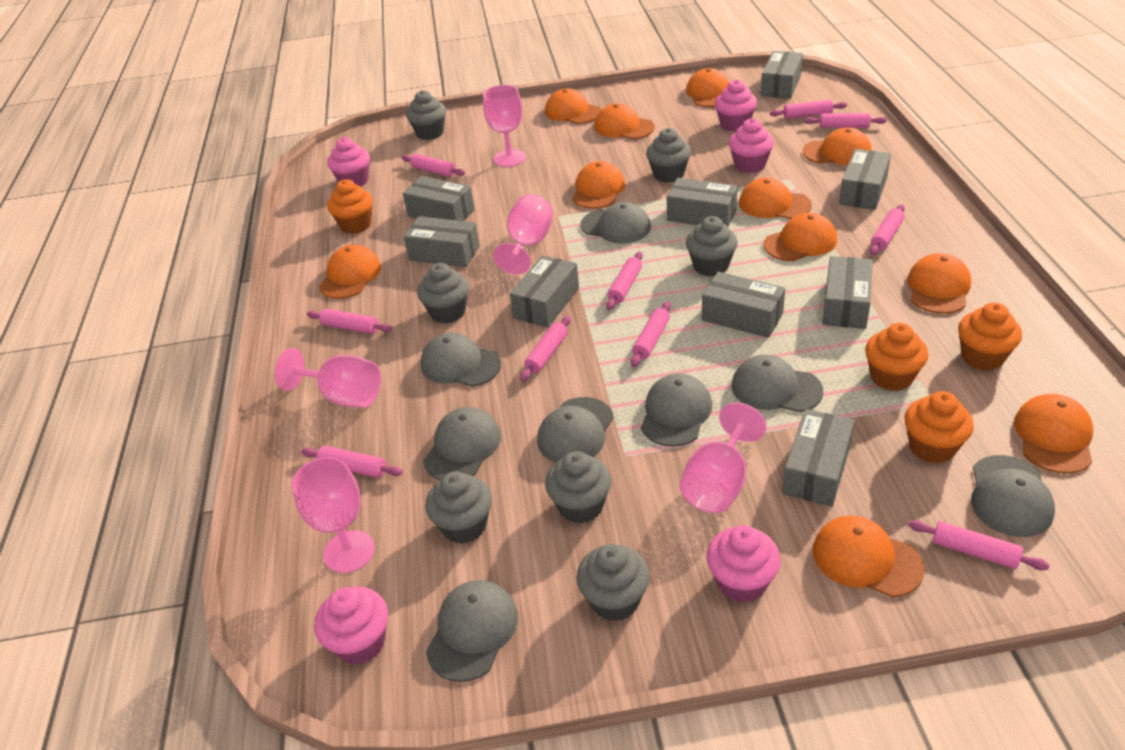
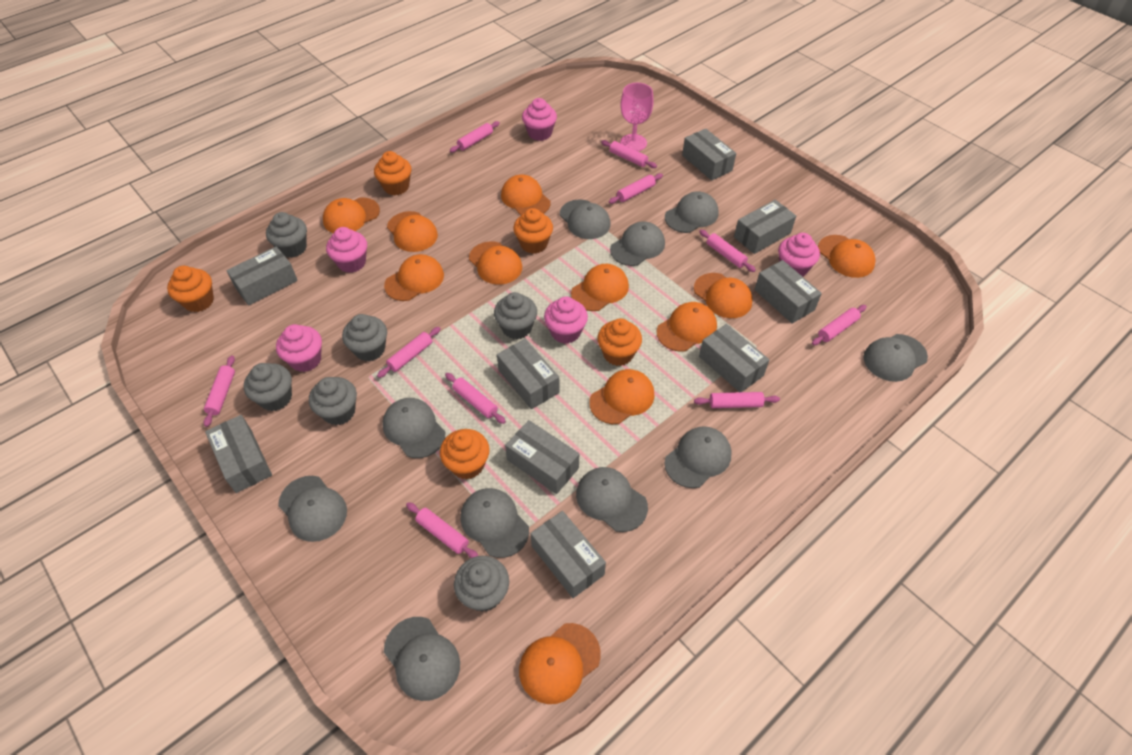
grey cap: [420,333,501,387] [423,407,501,480] [426,580,518,682] [537,397,614,462] [580,202,651,244] [641,373,712,447] [731,355,823,412] [971,455,1055,537] = 8 -> [278,476,347,542] [382,398,445,458] [384,617,460,701] [460,488,529,558] [560,199,610,239] [576,467,648,532] [610,221,665,266] [664,426,732,488] [665,191,719,233] [863,334,928,382] = 10
grey cupcake: [406,90,446,140] [417,263,469,324] [425,471,492,544] [545,451,611,524] [576,544,650,621] [646,128,691,183] [686,216,738,276] = 7 -> [243,363,292,411] [266,212,307,258] [309,377,357,425] [342,314,387,361] [454,556,509,612] [494,292,537,339] = 6
orange cupcake: [327,179,373,234] [865,323,928,391] [904,391,974,463] [958,302,1022,370] = 4 -> [167,266,214,312] [374,151,411,195] [440,429,490,480] [513,208,553,254] [597,318,642,366] = 5
pink goblet: [275,348,381,407] [292,457,375,573] [483,85,526,167] [493,194,553,275] [680,402,767,513] = 5 -> [620,83,654,151] = 1

